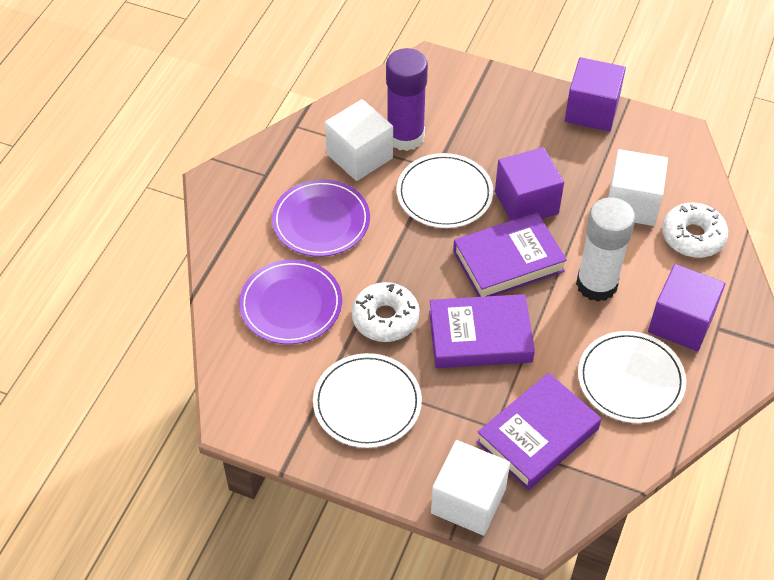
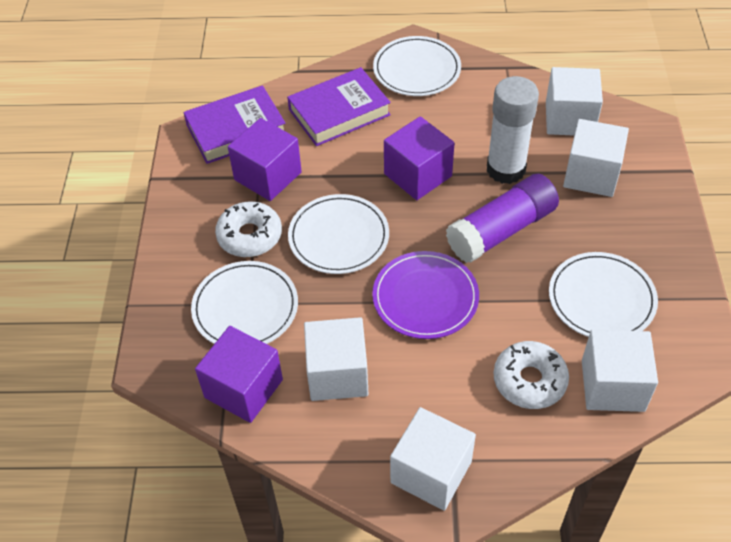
purple book: [429,294,535,368] [453,212,567,297] [476,373,601,490] = 3 -> [183,85,285,164] [287,67,391,146] = 2
purple plate: [239,259,342,344] [272,179,370,257] = 2 -> [372,251,479,339] = 1
white cube: [325,99,393,181] [431,440,510,536] [608,149,668,226] = 3 -> [304,317,368,401] [390,407,476,511] [546,67,603,136] [563,119,629,197] [582,330,658,412] = 5
white plate: [313,353,422,448] [397,153,493,228] [578,331,686,423] = 3 -> [191,261,298,344] [288,194,389,274] [373,36,461,96] [549,252,658,337] = 4

